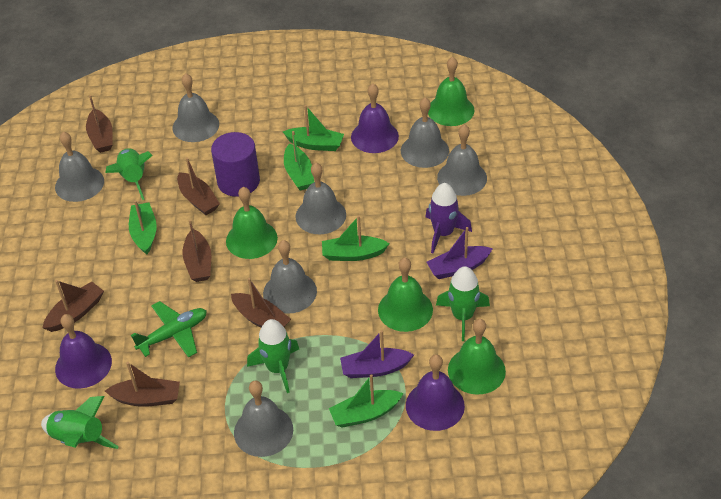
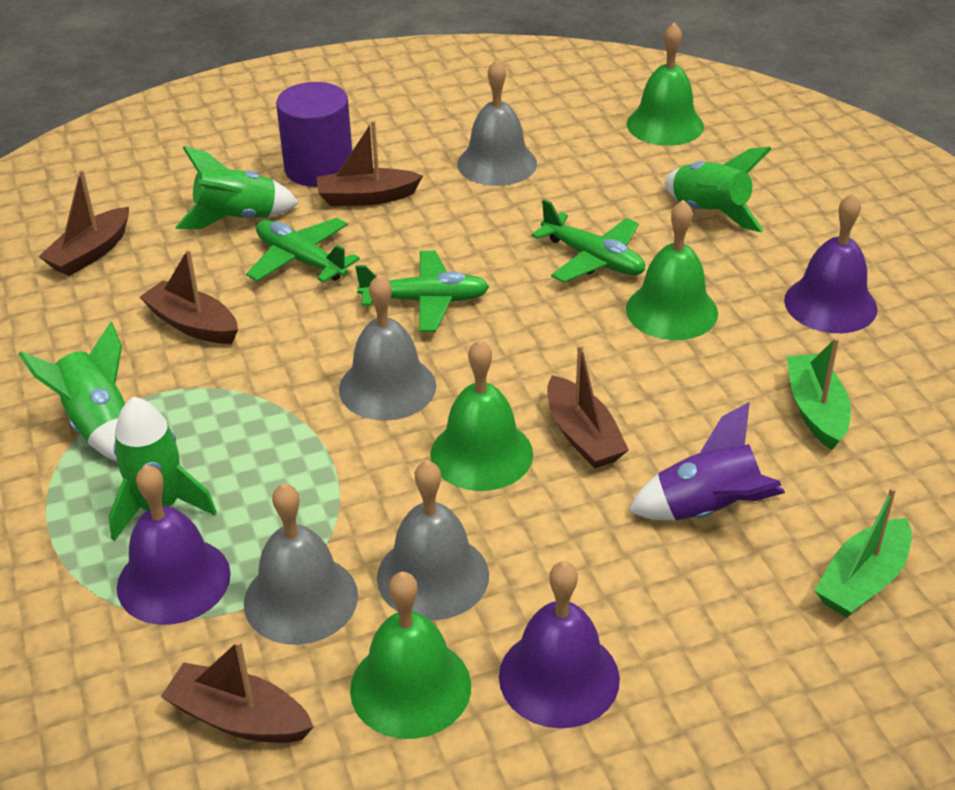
brown boat: [43,280,104,332] [86,95,113,153] [105,362,180,407] [177,158,220,215] [183,219,211,282] [231,278,291,328] = 6 -> [38,169,129,276] [140,249,238,344] [161,640,314,743] [317,120,423,206] [547,344,629,469] = 5
green boat: [129,200,157,254] [283,105,344,151] [284,131,314,190] [322,215,390,261] [329,374,404,428] = 5 -> [787,337,851,450] [814,487,912,617] = 2
green plane: [131,301,207,358] = 1 -> [246,218,360,283] [355,251,489,332] [531,199,645,282] = 3
grey bell: [55,132,104,202] [173,73,219,142] [234,381,293,457] [263,240,317,314] [295,163,346,234] [401,97,449,168] [437,124,487,196] = 7 -> [244,483,358,645] [339,274,436,421] [377,460,489,620] [457,59,537,186] = 4
purple boat: [340,330,414,378] [427,227,493,279] = 2 -> none = 0

